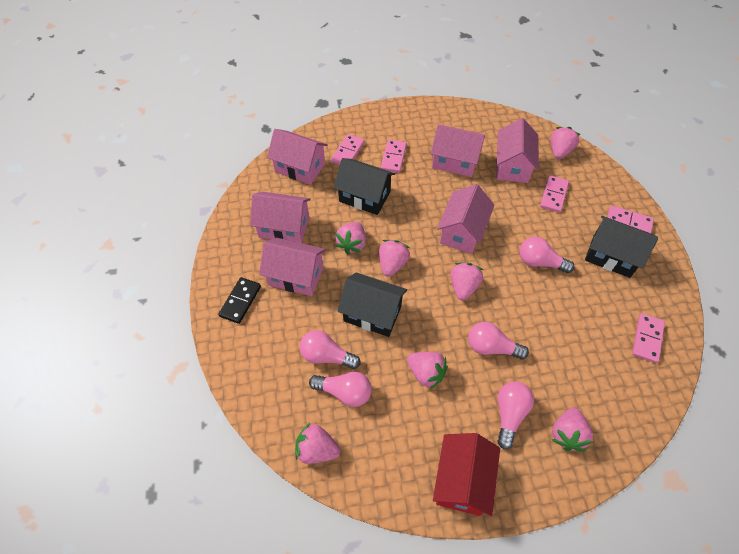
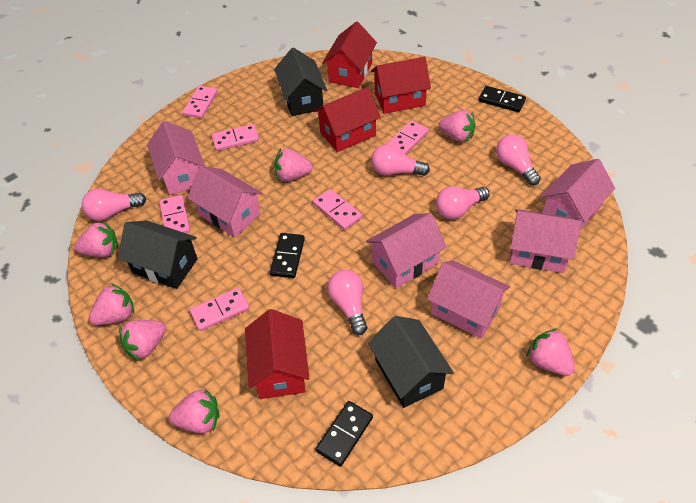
black domino: [218,277,261,324] = 1 -> [270,233,305,278] [315,401,373,467] [478,86,526,112] = 3
pink domino: [331,134,364,165] [381,139,407,173] [540,175,569,213] [607,206,654,233] [632,313,665,363] = 5 -> [159,195,190,233] [182,86,218,119] [190,288,249,331] [212,124,259,151] [313,189,362,230] [387,120,429,155] = 6
red house: [433,433,500,516] = 1 -> [245,309,309,399] [314,87,381,152] [322,21,377,88] [371,57,431,114] = 4

